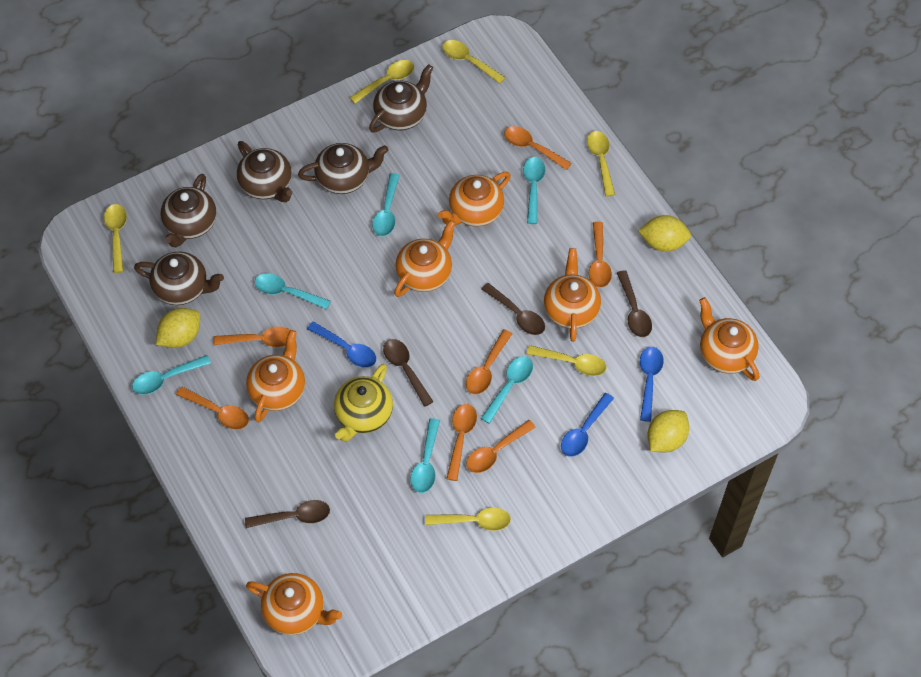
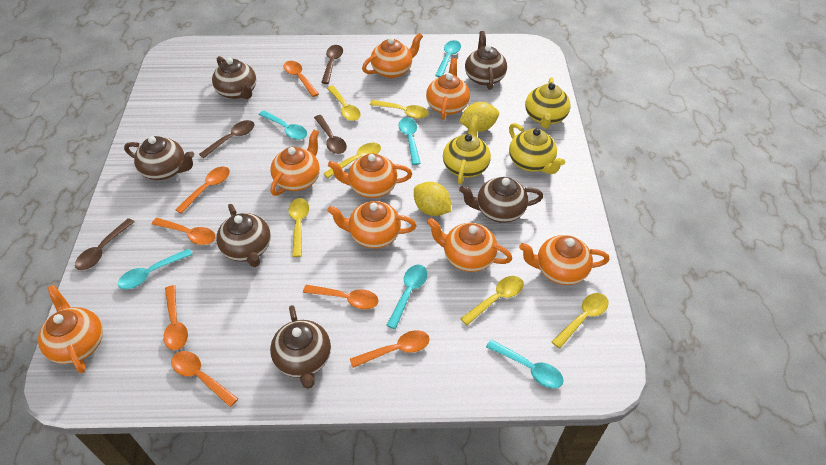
blue spoon: [307,321,376,368] [561,393,614,457] [640,347,664,422] = 3 -> none = 0
brown teapot: [134,252,224,305] [160,174,216,248] [237,141,292,202] [298,143,389,194] [369,64,433,133] = 5 -> [124,136,194,180] [212,56,256,99] [216,204,271,267] [270,305,331,389] [459,177,543,223] [465,31,507,90] = 6
orange teapot: [246,330,305,422] [246,573,342,635] [394,220,456,297] [438,172,511,227] [544,248,601,342] [699,297,759,381] = 6 -> [38,285,103,373] [270,130,320,196] [327,201,417,249] [328,153,412,198] [362,33,423,78] [426,58,470,120] [427,218,512,272] [519,235,610,285] = 8
yellow lemon: [156,308,200,348] [638,215,691,252] [648,410,689,452] = 3 -> [414,182,451,216] [459,102,499,132] = 2
yellow teapot: [334,364,393,441] = 1 -> [443,115,491,184] [509,123,565,174] [525,77,571,129] = 3

